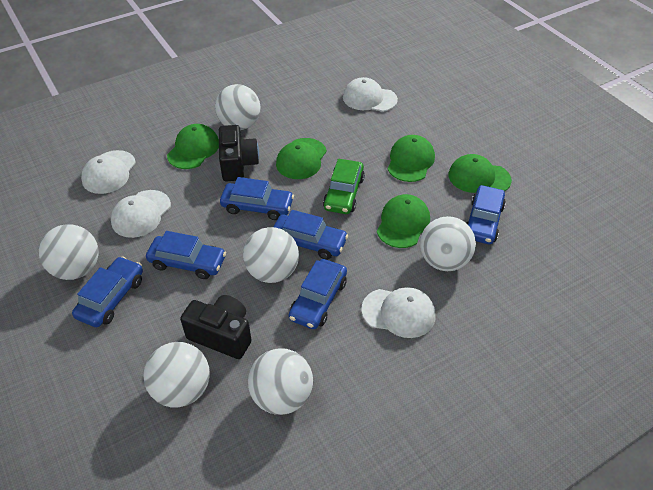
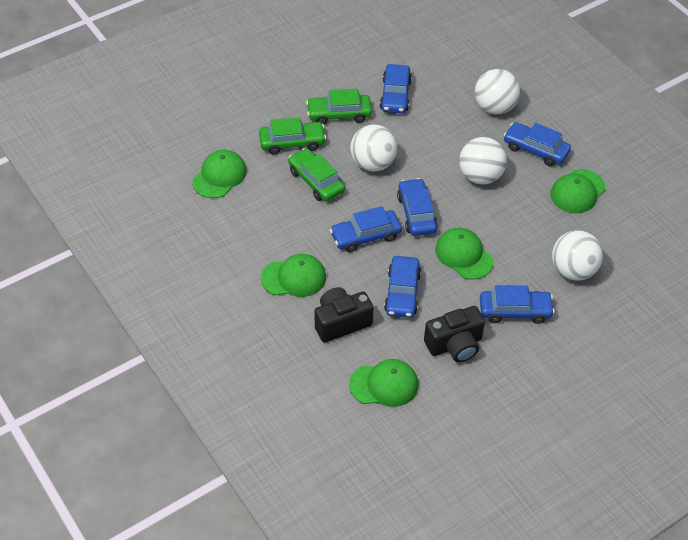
green car: [323,159,365,214] = 1 -> [259,117,326,155] [288,148,345,202] [306,89,372,125] = 3
white ball: [39,224,99,280] [143,342,210,407] [215,84,260,130] [243,227,299,283] [248,349,313,415] [420,216,476,271] = 6 -> [350,125,397,172] [459,137,507,185] [475,69,520,114] [552,230,603,281] = 4
white cap: [81,150,136,194] [111,190,171,238] [343,77,398,112] [361,287,436,338] = 4 -> none = 0

